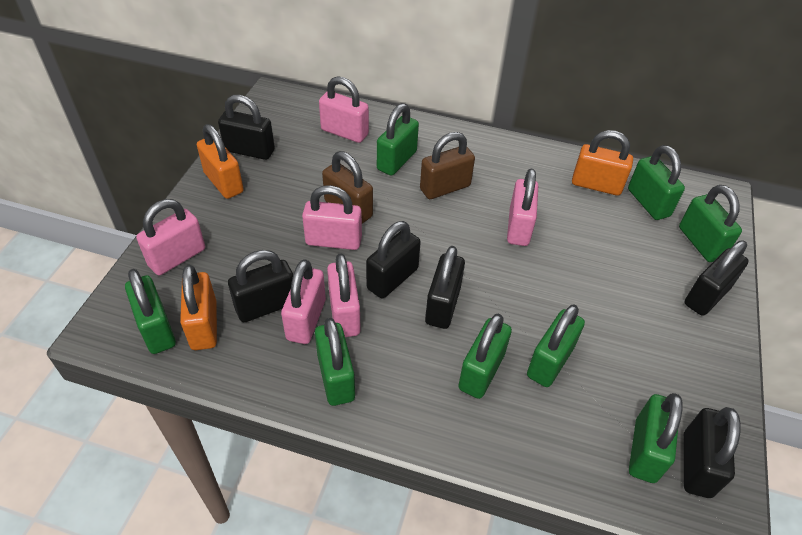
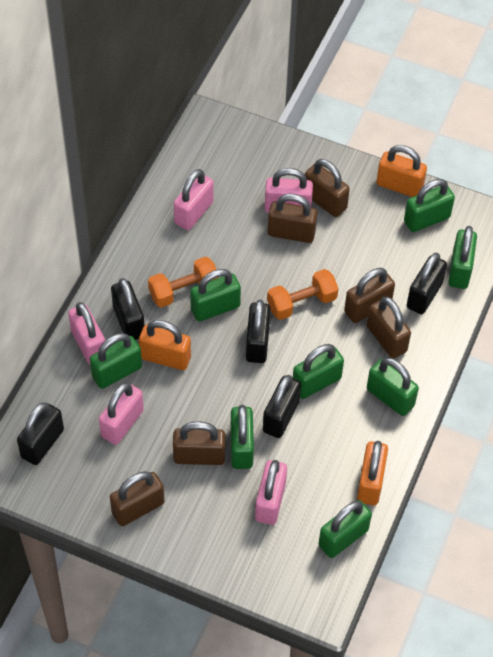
black padlock: [218,95,275,160] [228,250,293,322] [366,221,421,299] [425,246,465,329] [684,240,749,316] [684,407,741,498] = 6 -> [17,402,64,465] [111,278,145,340] [246,300,271,363] [263,375,301,438] [407,253,447,314] = 5
brown padlock: [322,151,373,224] [420,132,475,199] = 2 -> [110,471,165,526] [173,421,225,465] [268,194,317,243] [305,159,350,217] [344,268,395,323] [367,296,411,359] = 6
orange dumbbell: none = 0 -> [148,257,219,308] [267,269,338,320] = 2
pink padlock: [136,199,205,275] [281,259,326,344] [302,185,362,250] [319,76,369,143] [327,254,361,337] [507,168,538,246] = 6 -> [68,302,105,365] [99,382,144,445] [174,169,214,230] [255,460,287,525] [265,168,313,213] = 5

